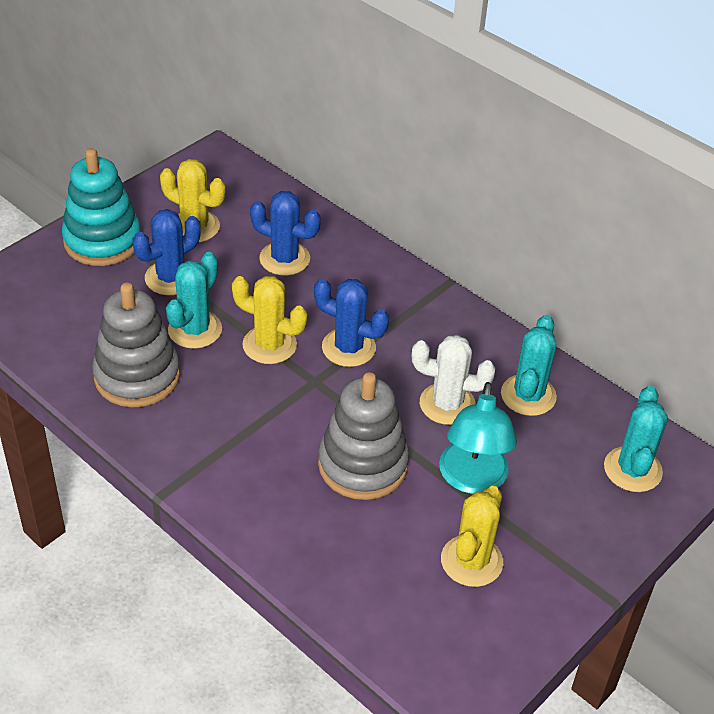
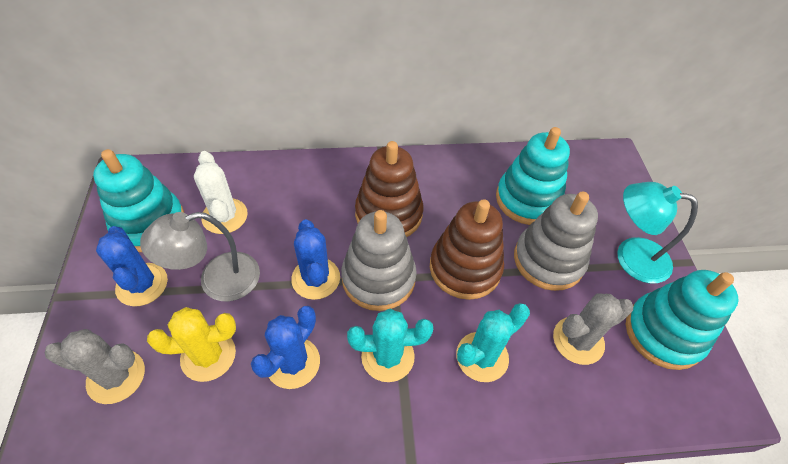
brown stacking toy: none = 0 -> [355,141,423,237] [430,199,504,300] = 2
grey cactus: none = 0 -> [45,329,145,404] [553,293,633,365] = 2
grey lamp: none = 0 -> [140,212,260,301] = 1
turquoise cactus: [166,252,222,349] [501,315,557,416] [604,386,668,492] = 3 -> [347,309,433,382] [456,303,530,382] = 2
turquoise stacking toy: [62,148,141,266] = 1 -> [93,149,184,252] [496,127,570,225] [626,270,739,370] = 3
yellow cactus: [160,159,225,242] [232,276,307,364] [441,486,503,587] = 3 -> [147,307,236,382] = 1

